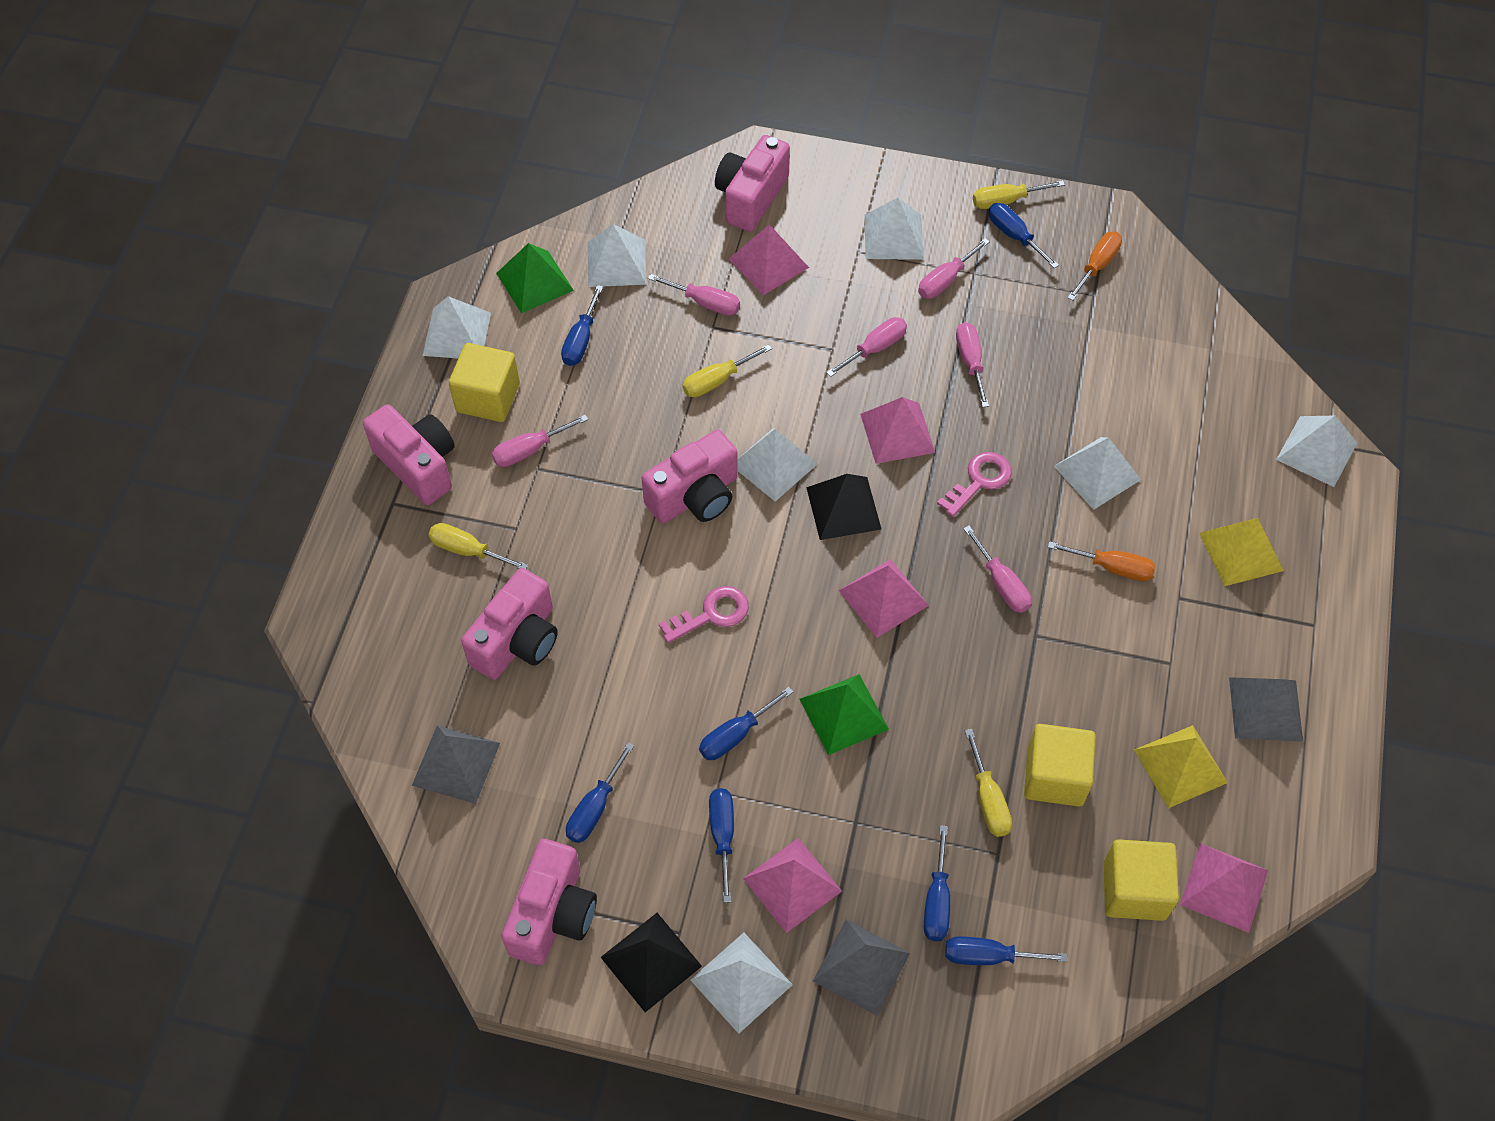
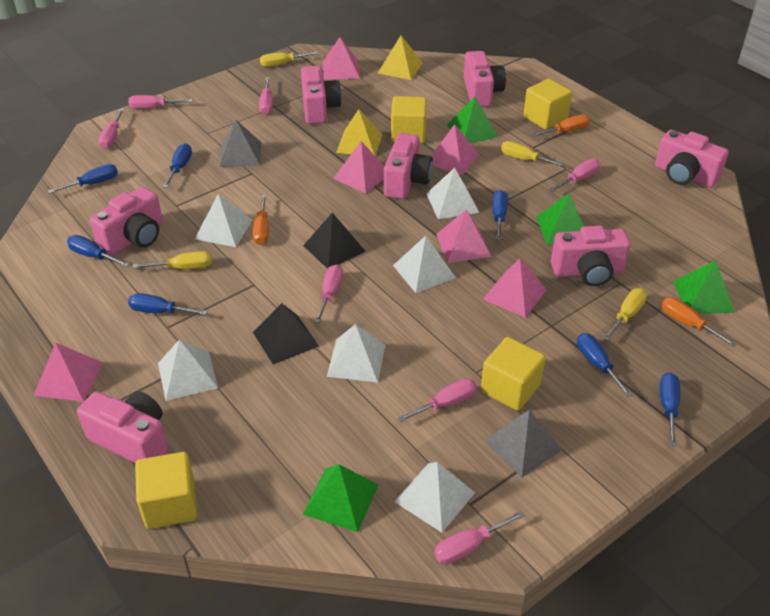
green pyramid: [496,243,574,313] [799,674,889,755] = 2 -> [303,464,379,532] [447,97,498,144] [537,193,584,245] [674,260,735,314] = 4
grey pyramid: [412,725,500,804] [813,920,910,1016] [1229,677,1303,742] = 3 -> [219,120,261,167] [484,410,563,478] = 2
orange screwdriver: [1048,541,1156,581] [1067,232,1122,301] = 2 -> [253,195,269,245] [531,115,590,136] [661,297,737,347] = 3
pink camera: [363,404,455,505] [461,568,558,680] [501,839,597,965] [642,430,738,523] [715,135,790,232] = 5 -> [77,391,169,463] [90,187,163,256] [301,66,342,124] [384,133,433,199] [464,51,506,107] [551,226,630,286] [655,130,729,188] = 7
pink key: [659,586,749,643] [937,452,1012,517] = 2 -> none = 0
pink pyramid: [729,224,809,295] [743,838,842,933] [839,559,929,638] [860,397,935,464] [1180,843,1268,933] = 5 -> [33,343,103,402] [323,37,360,80] [333,141,384,194] [431,124,479,175] [436,210,491,263] [483,259,547,318] = 6
pink screwdriver: [492,415,588,467] [648,274,740,316] [826,317,907,377] [918,238,990,299] [956,322,989,407] [963,526,1032,613] = 6 -> [98,109,124,149] [128,95,193,109] [259,77,273,115] [315,264,343,323] [397,378,477,422] [434,511,525,564] [549,159,600,192] = 7
white pyramid: [423,296,491,358] [588,224,646,287] [690,932,793,1034] [737,428,818,502] [865,198,923,260] [1054,437,1141,510] [1276,416,1357,487] = 7 -> [158,339,218,401] [195,194,252,247] [327,324,386,383] [393,236,456,293] [394,462,475,533] [426,168,479,219] = 6
yellow cube: [449,343,520,422] [1024,724,1096,807] [1103,839,1179,921] = 3 -> [135,452,197,529] [391,96,427,143] [481,337,546,411] [523,79,572,130] = 4

